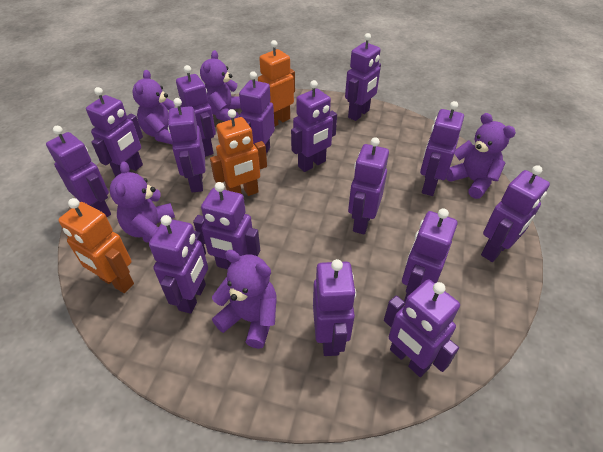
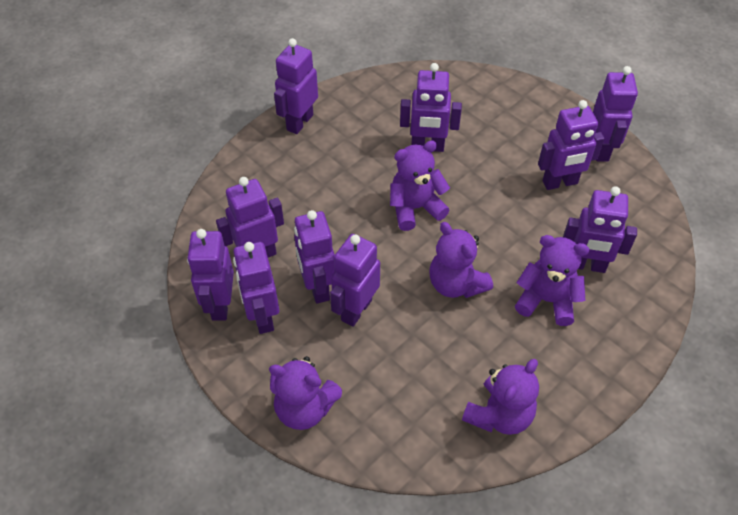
orange robot: [58,198,134,293] [210,109,267,196] [258,40,295,126] = 3 -> none = 0
purple robot: [46,126,111,217] [86,87,143,177] [149,215,208,314] [168,98,205,193] [176,65,216,157] [193,182,260,270] [239,71,275,154] [291,80,337,172] [313,259,356,356] [345,33,381,121] [348,137,389,234] [384,280,460,377] [402,208,457,302] [420,101,464,196] [481,165,550,262] = 15 -> [187,229,234,321] [216,177,284,258] [233,242,279,334] [274,38,318,134] [294,210,335,304] [330,234,380,327] [400,63,462,152] [538,100,605,190] [563,186,637,273] [593,66,638,162] = 10

